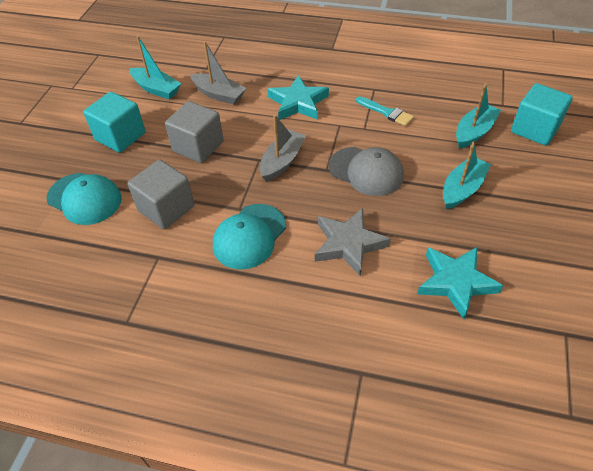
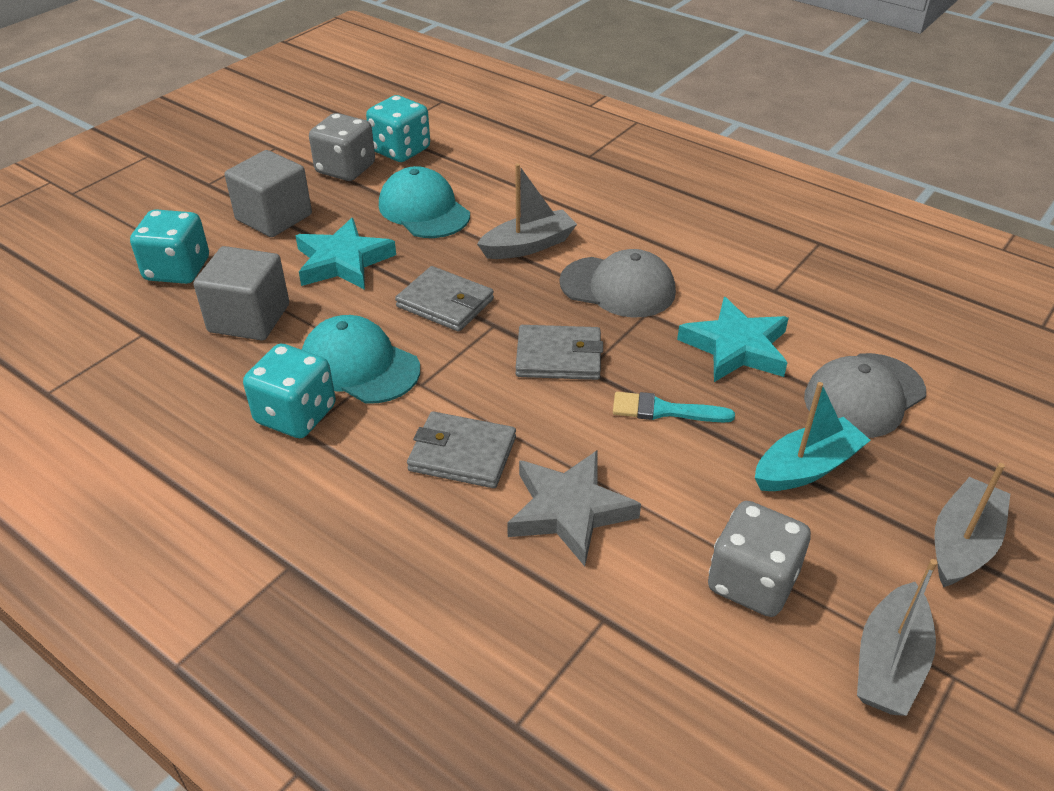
grey boat: [190,41,246,105] [260,115,306,182] = 2 -> [477,163,577,259] [857,559,938,716] [934,463,1010,587] = 3
grey cap: [329,147,404,196] = 1 -> [559,249,676,318] [804,353,926,438] = 2
grey dice: none = 0 -> [309,113,375,181] [708,501,811,617] = 2
grey wallet: none = 0 -> [395,266,494,332] [407,411,516,488] [516,325,603,380] = 3
turquoise boat: [129,36,181,99] [443,142,491,209] [456,83,501,149] = 3 -> [755,382,871,491] = 1
turquoise cube: [83,92,146,153] [511,83,573,146] = 2 -> none = 0
turquoise dice: none = 0 -> [130,209,209,284] [243,344,336,438] [366,95,430,162] = 3

